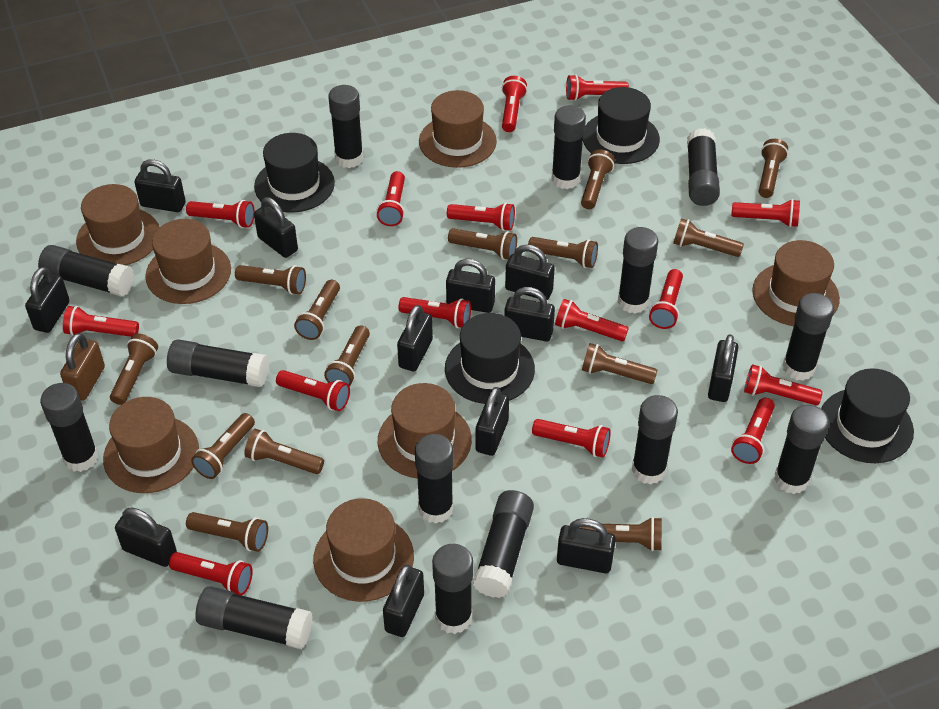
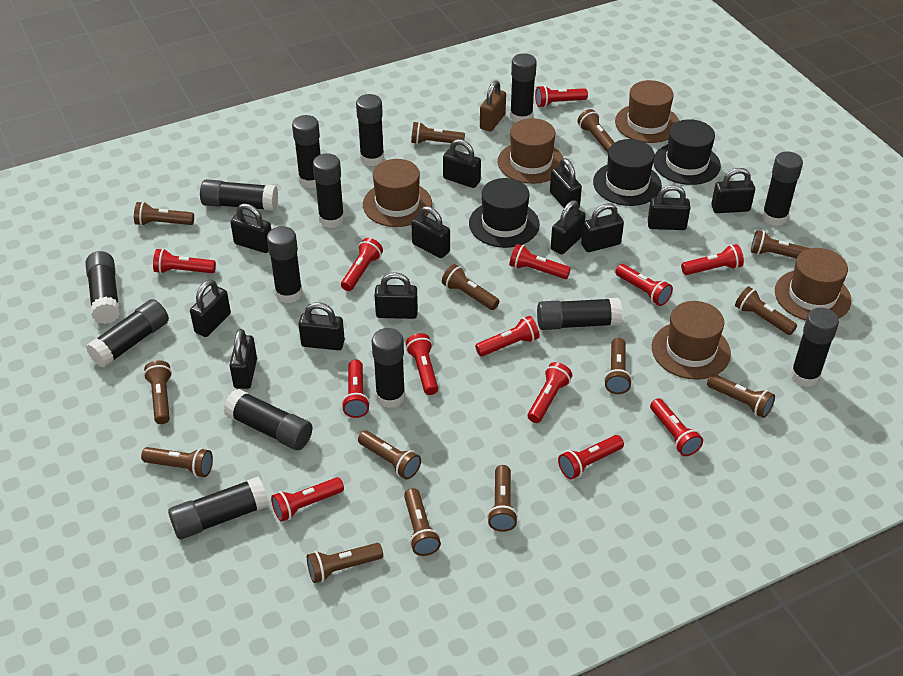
black hat: [254,133,335,213] [445,313,535,404] [583,87,660,164] [821,368,914,463] = 4 -> [469,178,540,248] [593,139,662,206] [653,119,721,185] = 3
brown hat: [76,184,160,265] [103,397,199,493] [145,219,231,304] [313,498,414,602] [378,383,472,478] [419,90,497,168] [752,240,840,326] = 7 -> [363,159,432,227] [498,118,563,184] [615,80,679,143] [652,301,731,380] [775,248,851,321] = 5
red flashlight: [63,306,139,337] [169,552,253,596] [186,200,255,228] [276,370,350,411] [377,171,405,226] [399,297,471,328] [447,203,515,231] [502,76,527,132] [532,419,611,457] [555,299,629,341] [566,74,629,101] [649,269,683,329] [731,199,800,227] [731,398,775,464] [744,364,822,405] = 15 -> [153,249,216,274] [271,477,344,522] [341,238,383,291] [342,360,370,418] [406,333,438,395] [475,316,540,357] [509,244,571,279] [528,362,572,423] [535,85,588,108] [558,435,624,480] [615,264,673,306] [650,398,703,456] [681,244,744,275] = 13

